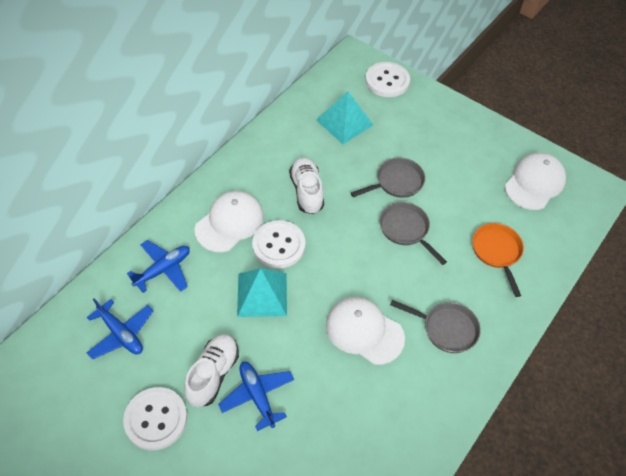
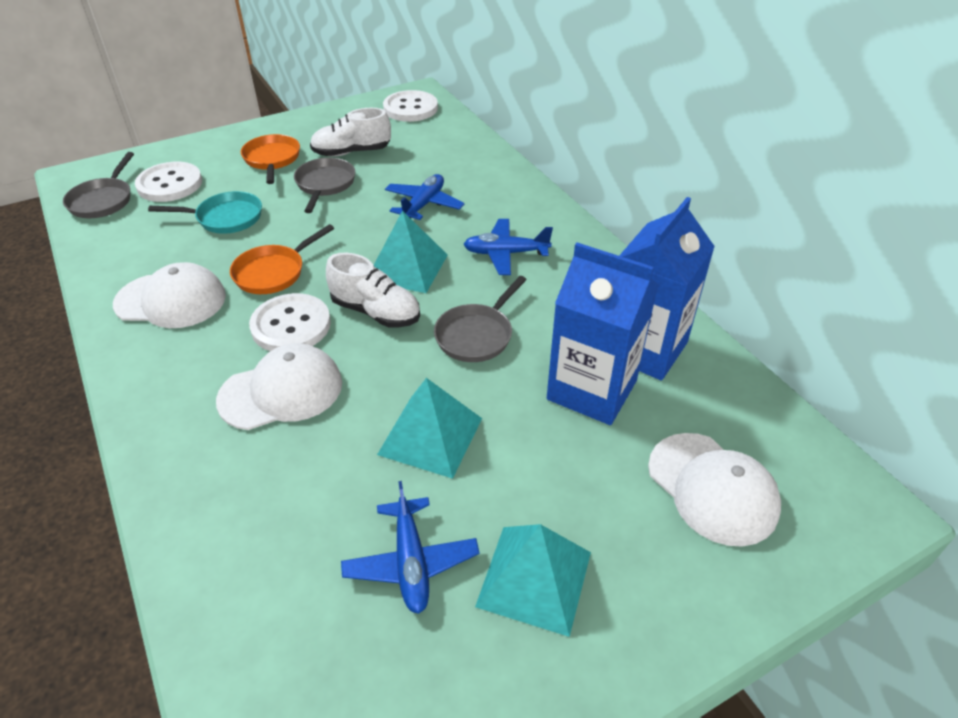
blue carton: none = 0 -> [547,243,659,425] [619,197,715,380] = 2
orange pan: [472,223,524,297] = 1 -> [230,224,334,294] [241,134,300,184] = 2
turquoise pan: none = 0 -> [148,191,262,234] = 1
turquoise pyramid: [237,268,287,317] [316,91,373,144] = 2 -> [374,210,448,293] [377,378,482,479] [475,524,591,637] = 3

